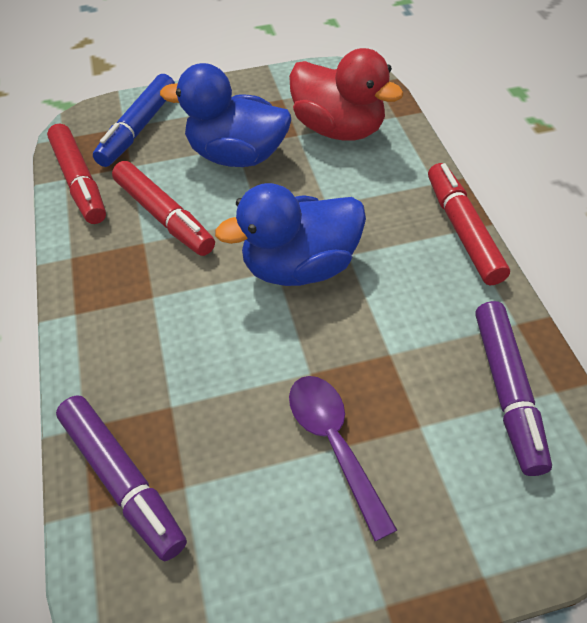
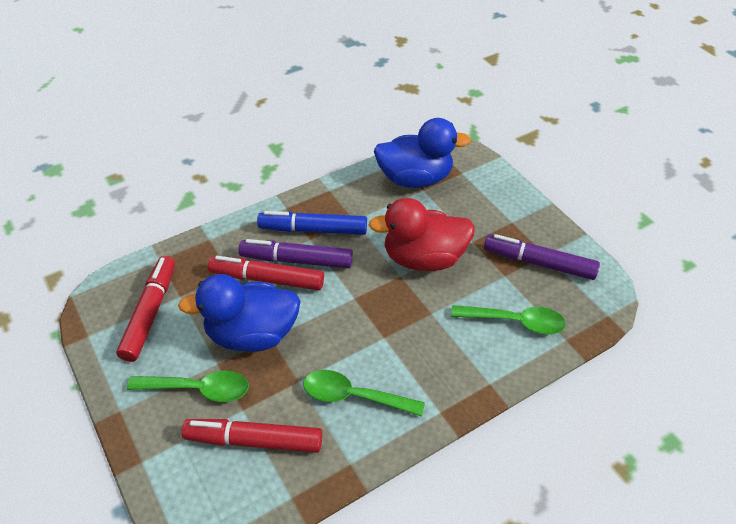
green spoon: none = 0 -> [127,371,249,402] [303,370,425,417] [451,305,566,334] = 3
purple spoon: [289,376,397,541] = 1 -> none = 0

